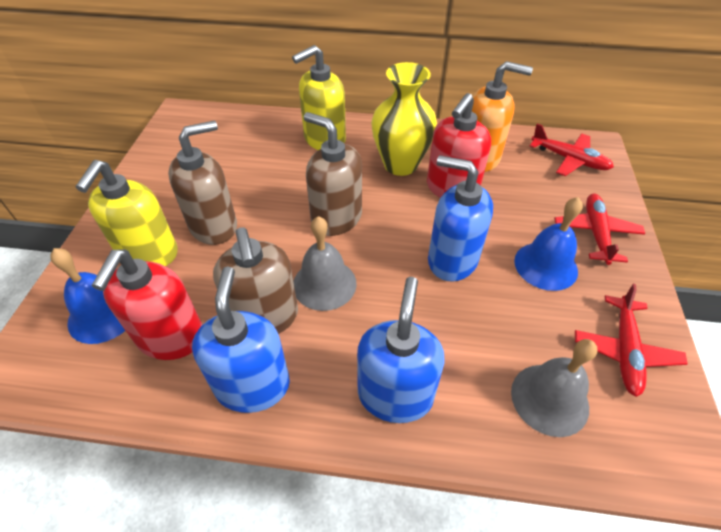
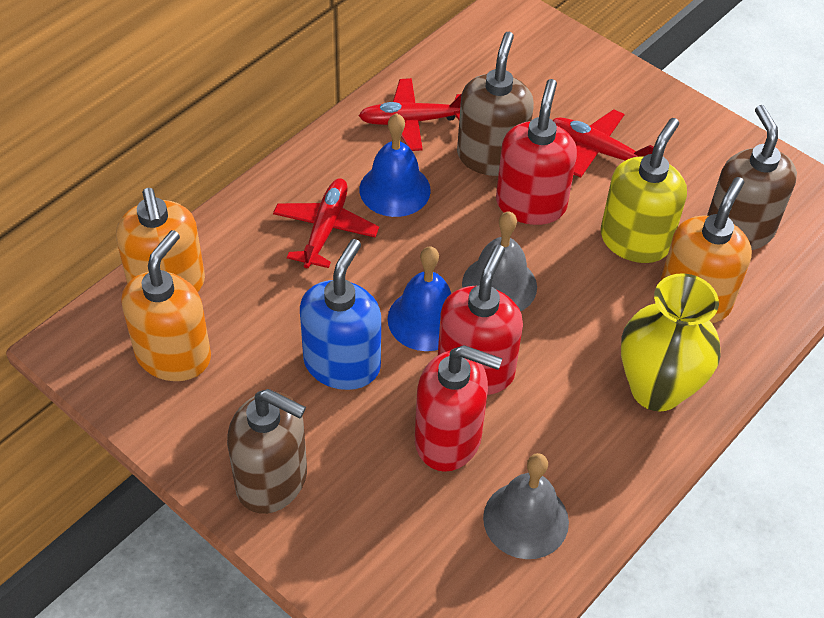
blue soap dispenser: [192,266,290,413] [357,277,445,423] [428,155,493,281] = 3 -> [300,239,381,390] = 1
orange soap dispenser: [472,61,533,172] = 1 -> [116,188,205,292] [121,230,211,381] [660,177,752,323] = 3
red soap dispenser: [92,249,202,360] [427,93,491,198] = 2 -> [415,345,502,472] [438,245,523,395] [496,79,577,225] = 3
yellow soap dispenser: [76,160,178,266] [292,45,346,150] = 2 -> [601,118,687,263] = 1

